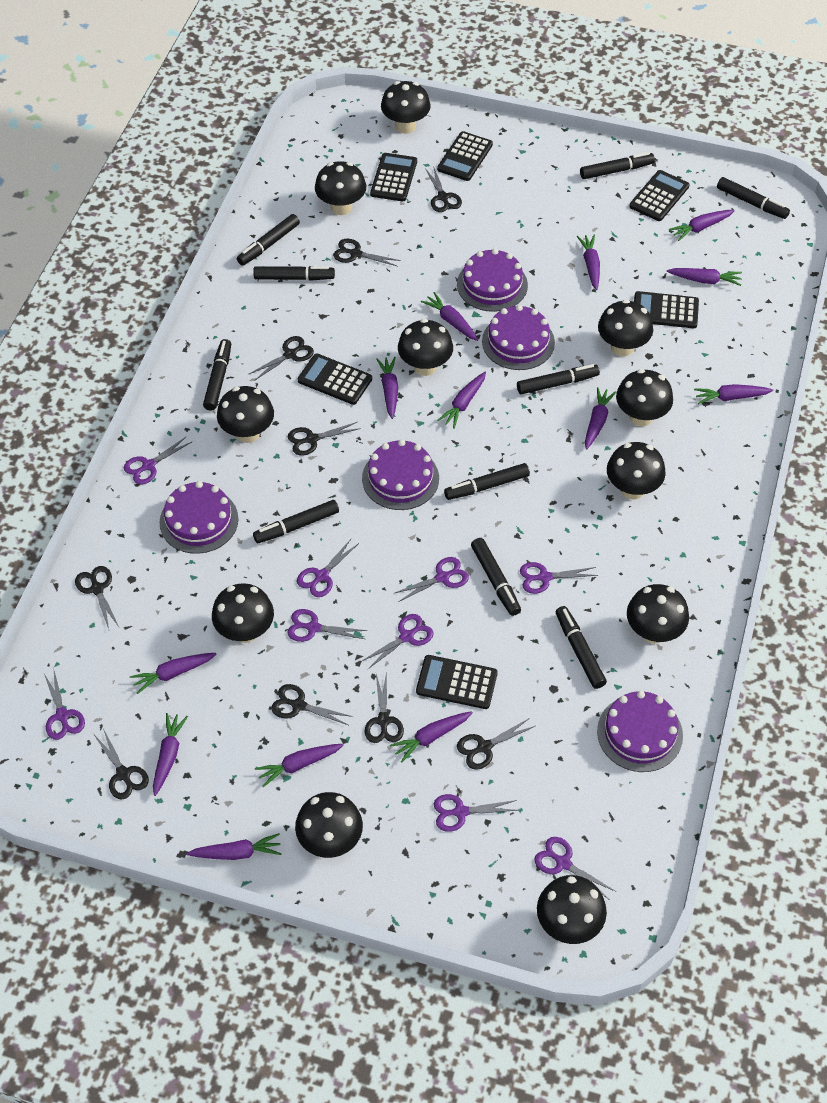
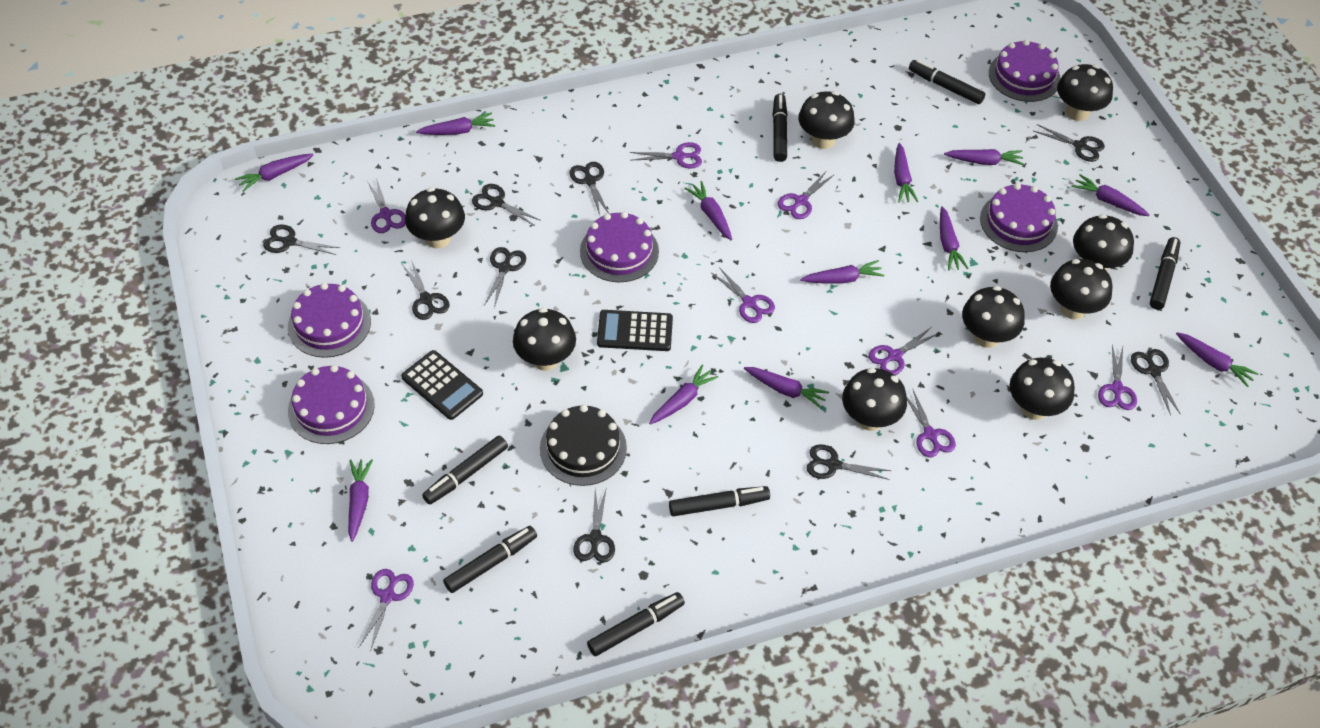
black cake: none = 0 -> [540,405,627,486] = 1
black calculator: [298,354,372,405] [370,153,417,201] [416,655,498,709] [437,131,493,181] [629,170,690,221] [634,291,699,328] = 6 -> [401,350,483,420] [597,310,673,351] = 2
black marker: [203,339,231,411] [237,214,300,266] [253,266,335,281] [253,500,339,543] [444,463,530,500] [471,538,521,616] [517,364,600,394] [556,606,607,689] [580,152,655,179] [717,177,790,219] = 10 -> [422,435,508,505] [443,526,537,593] [587,592,685,656] [669,486,770,516] [773,94,788,162] [909,60,985,104] [1150,237,1180,310] = 7
black mushroom: [212,583,274,643] [217,386,274,443] [295,792,363,858] [315,161,366,215] [381,81,430,134] [398,319,453,376] [537,875,607,944] [598,299,653,356] [607,442,666,499] [616,369,673,426] [627,584,689,644] = 11 -> [405,187,465,248] [513,308,576,371] [798,91,855,149] [842,368,907,431] [962,286,1025,348] [1010,358,1075,420] [1050,259,1113,320] [1057,64,1113,121] [1073,214,1134,271] = 9
purple carrot: [130,653,216,694] [153,713,188,796] [186,833,282,860] [255,744,344,787] [376,357,398,419] [390,711,473,763] [421,292,478,341] [437,372,486,429] [577,235,600,290] [585,387,616,450] [667,268,742,286] [669,210,735,241] [694,384,773,404] = 13 -> [235,154,313,192] [348,459,373,542] [416,112,495,135] [649,365,719,425] [684,181,732,241] [744,367,829,409] [800,260,884,284] [894,143,918,203] [940,206,969,270] [944,149,1024,165] [1072,174,1149,216] [1176,332,1259,387] = 12
purple scissors: [44,671,85,740] [124,436,192,485] [287,609,367,642] [297,539,359,597] [361,614,434,669] [393,557,469,602] [434,794,518,832] [520,562,598,594] [534,837,616,900] = 9 -> [359,569,414,651] [367,178,406,233] [630,142,702,169] [712,267,775,323] [778,170,835,219] [868,328,939,375] [907,388,956,457] [1098,345,1137,410] = 8

